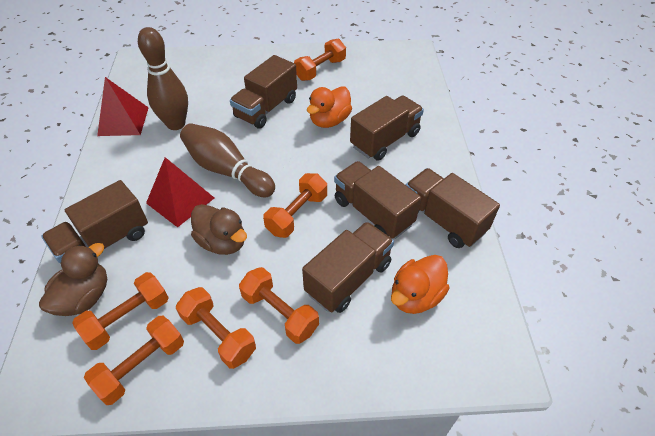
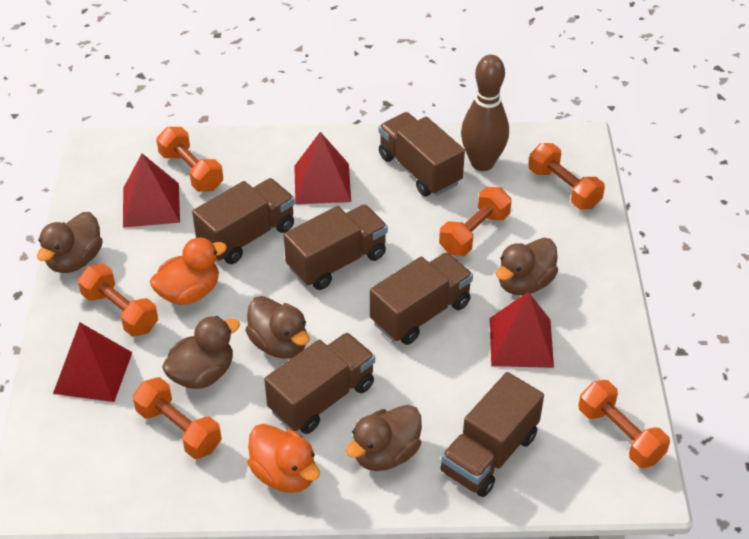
brown bowling pin: [138,27,188,130] [180,123,275,197] = 2 -> [461,55,509,171] = 1
brown duck: [39,243,107,316] [191,204,247,255] = 2 -> [37,212,102,273] [162,316,240,389] [245,296,309,359] [346,405,422,471] [496,238,558,296] = 5
red pyramid: [97,77,149,136] [146,157,214,227] = 2 -> [53,323,133,402] [123,154,180,228] [294,132,351,204] [490,292,554,368] = 4

